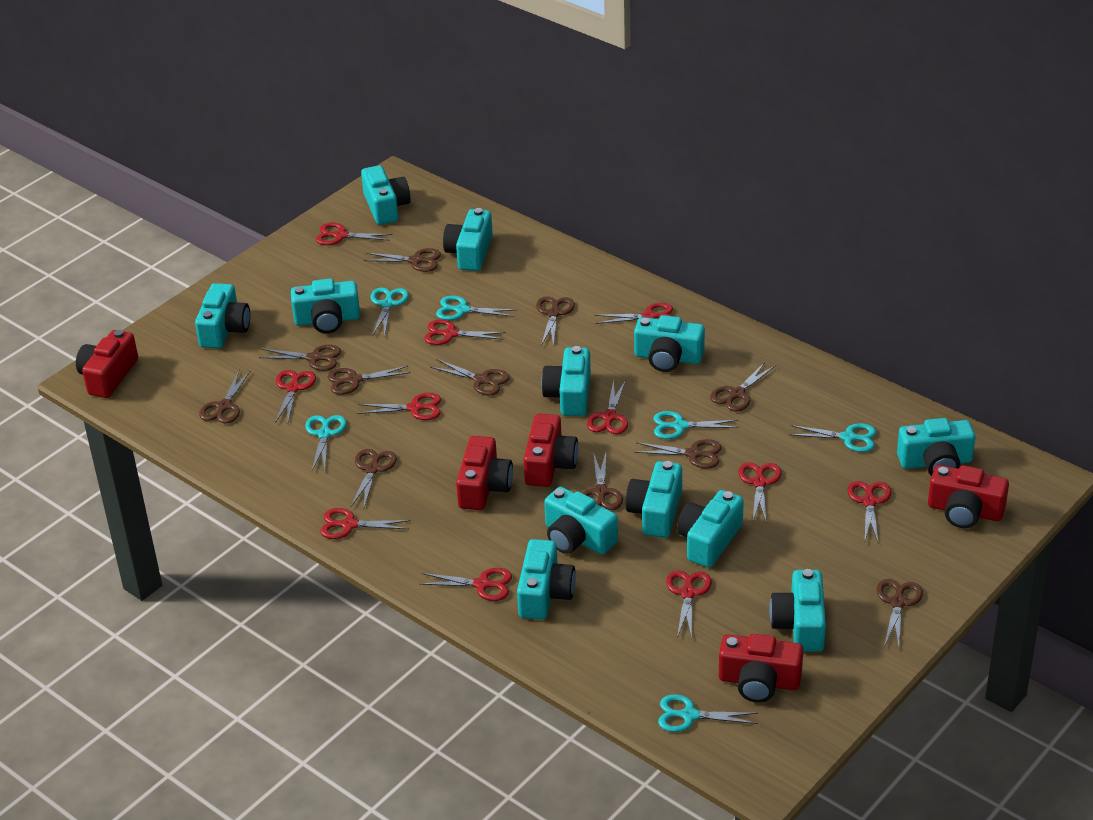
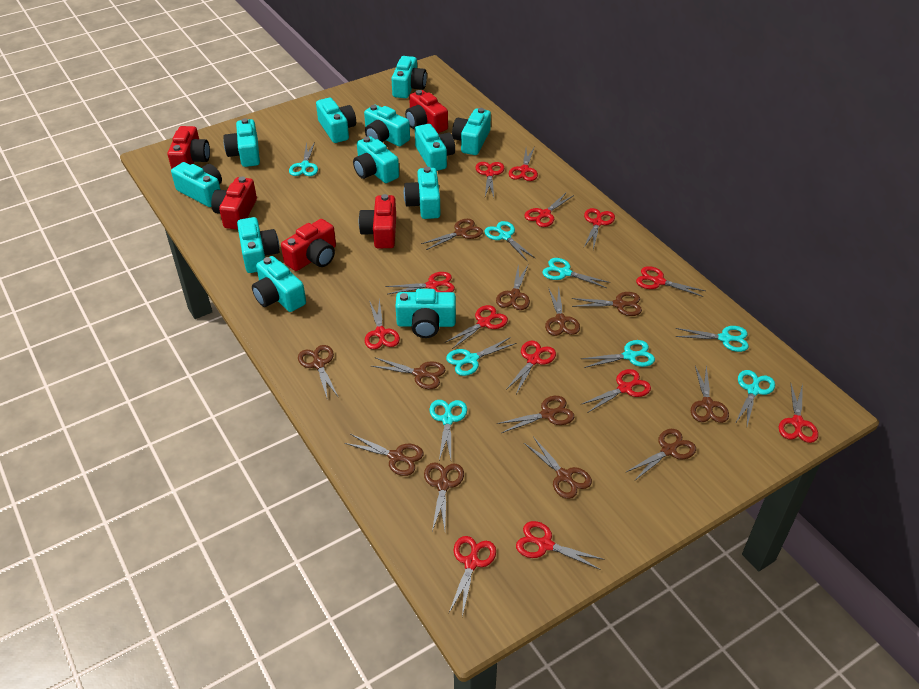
brown scissors: [199,370,251,424] [259,345,341,371] [328,366,411,395] [351,449,397,508] [364,248,441,272] [430,359,510,396] [536,296,575,347] [583,452,623,510] [634,439,722,469] [710,362,775,412] [877,579,923,648] = 11 -> [298,345,339,400] [344,434,424,476] [371,357,445,389] [421,219,483,250] [424,463,464,531] [496,264,530,310] [497,396,574,433] [524,437,592,499] [545,287,580,336] [572,292,642,316] [625,429,696,481] [691,365,729,423] = 12
red scissors: [275,370,316,424] [316,223,392,245] [320,508,411,539] [358,393,441,420] [420,568,512,601] [424,319,506,345] [587,380,628,434] [594,303,673,324] [666,570,712,639] [738,462,782,521] [848,481,891,541] = 11 -> [365,298,400,349] [386,272,455,294] [446,305,508,349] [449,536,496,617] [475,162,504,197] [506,341,556,394] [509,148,538,181] [516,521,605,570] [524,192,574,227] [580,369,651,412] [584,208,615,250] [636,266,705,297] [779,384,818,443] = 13
turquoise scissors: [305,415,346,470] [371,288,409,337] [436,296,515,320] [654,411,739,439] [658,694,758,732] [789,423,877,452] = 6 -> [289,142,318,176] [429,400,467,460] [446,337,517,376] [484,221,535,261] [542,258,610,288] [581,340,655,368] [676,326,749,352] [736,370,775,426] = 8

